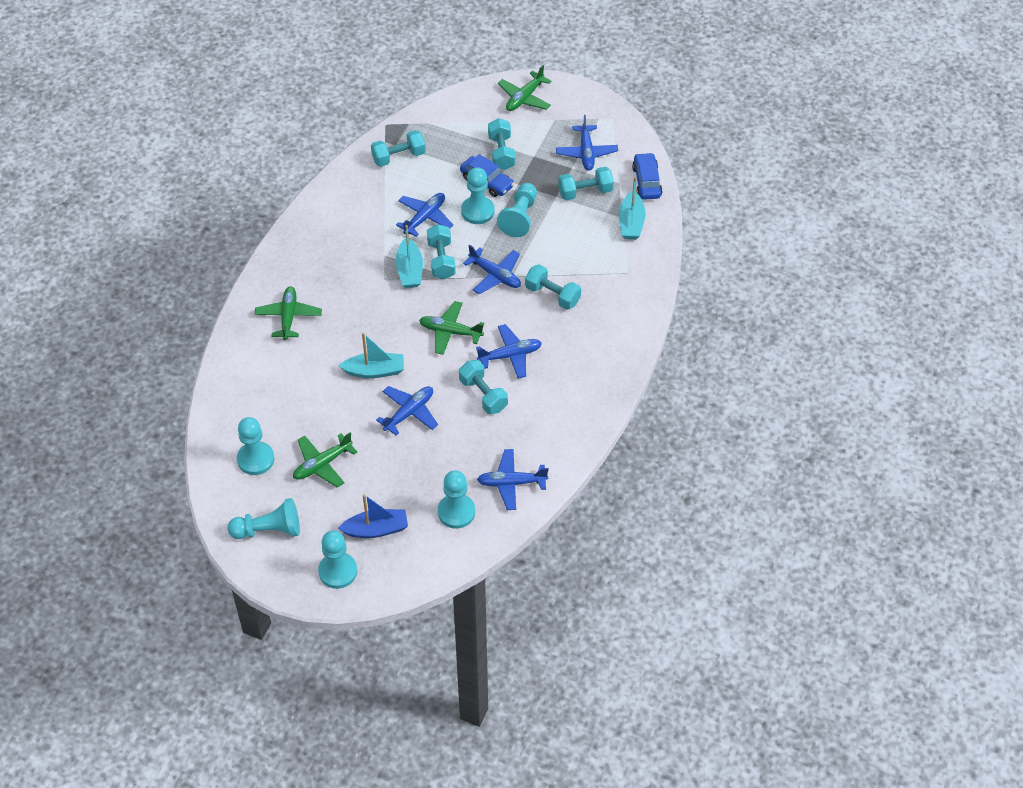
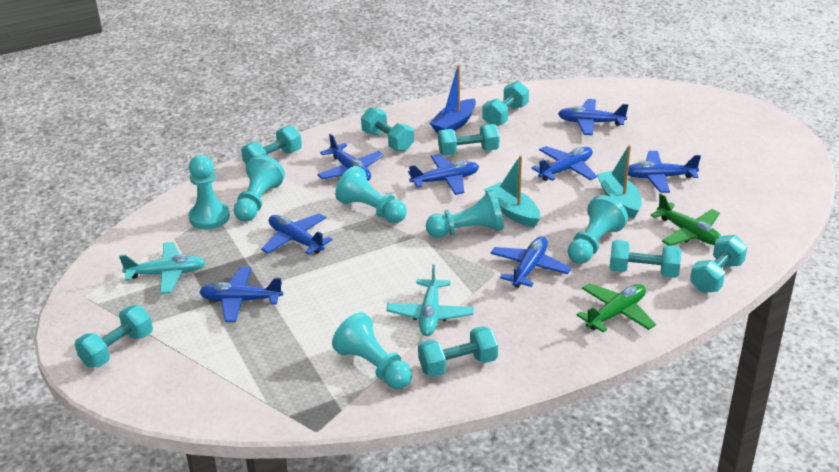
blue car: [460,154,515,197] [632,153,662,200] = 2 -> none = 0
blue plane: [376,386,438,436] [396,193,453,237] [463,245,521,294] [476,324,542,379] [477,449,549,510] [556,115,618,171] = 6 -> [199,267,283,322] [261,213,332,255] [317,133,384,181] [408,154,479,195] [491,236,571,288] [531,146,597,181] [558,99,628,135] [628,151,701,193] = 8
green plane: [254,286,322,340] [293,432,357,488] [419,301,485,355] [498,65,552,111] = 4 -> [576,283,656,333] [651,193,721,246] = 2
turquoise boat: [339,333,404,378] [396,225,423,288] [619,177,646,240] = 3 -> [484,156,540,227] [597,145,642,218] = 2
turquoise dumbbell: [371,130,426,167] [427,224,456,279] [459,360,508,414] [488,118,515,170] [525,264,581,310] [558,167,614,200] = 6 -> [75,305,153,367] [241,125,302,165] [361,107,414,152] [418,326,498,377] [438,124,499,156] [482,81,529,126] [609,240,682,278] [690,235,747,293] = 8
turquoise plane: none = 0 -> [119,242,205,294] [386,264,474,336] = 2

